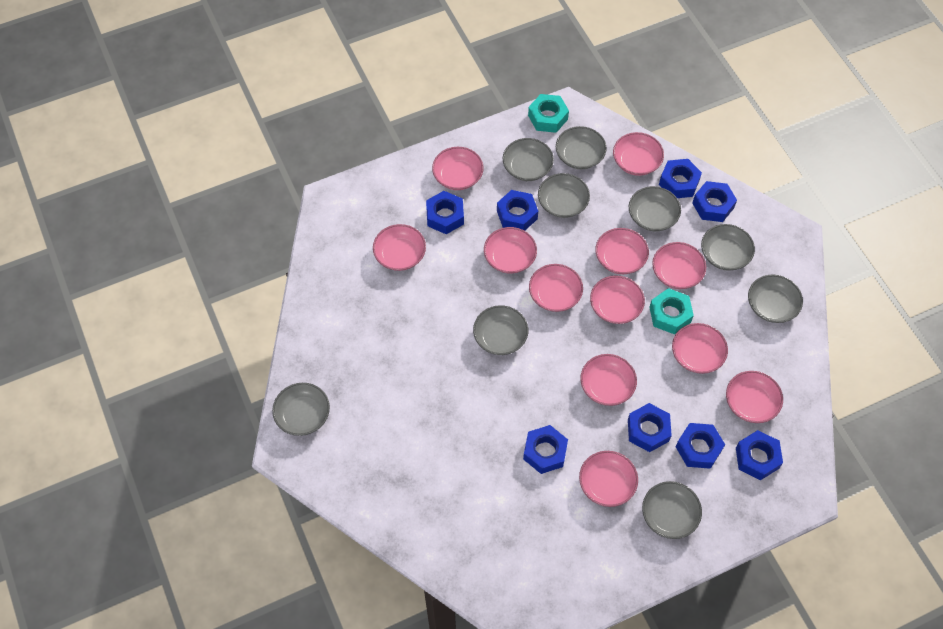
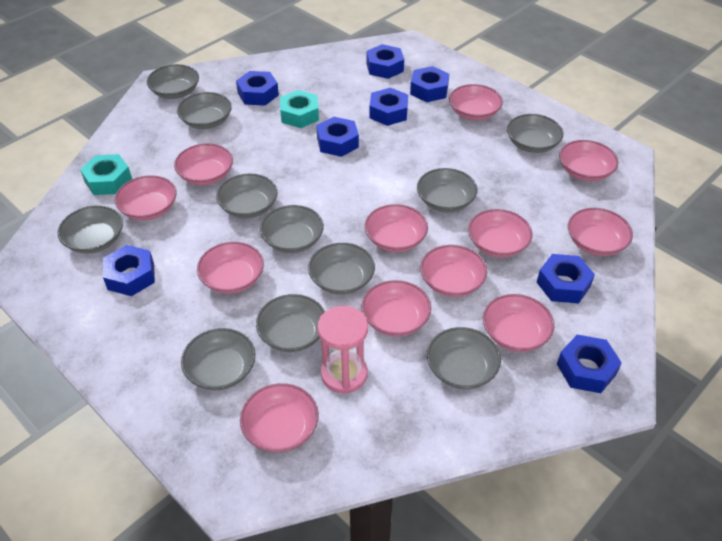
grey bowl: [272,383,330,436] [473,305,528,355] [503,138,554,181] [538,173,590,218] [556,126,607,169] [629,186,681,231] [642,481,702,539] [701,224,755,271] [748,275,803,323] = 9 -> [57,205,123,253] [147,64,199,99] [177,92,232,129] [181,328,256,390] [216,174,277,218] [256,294,325,352] [260,205,324,253] [308,243,375,295] [417,168,477,212] [427,327,501,389] [507,114,563,153] = 11
pink hourglass: none = 0 -> [318,306,368,394] = 1

